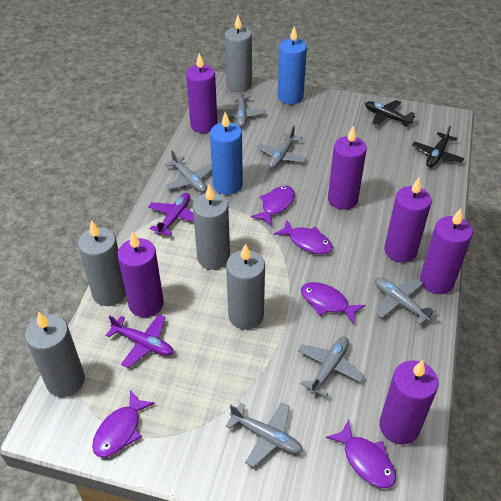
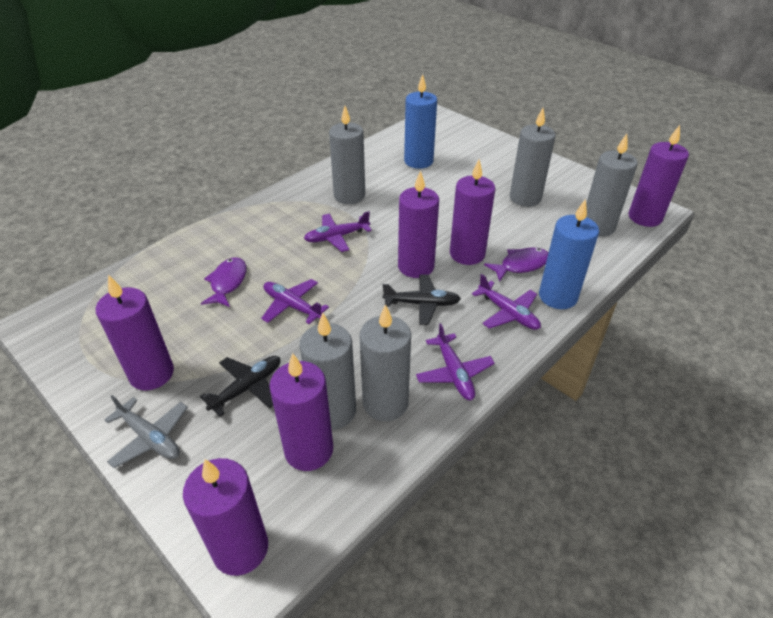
grey plane: [165,150,212,192] [217,85,266,127] [226,402,303,468] [257,126,307,169] [298,337,364,397] [375,277,436,325] = 6 -> [104,395,188,468] = 1
purple fish: [92,390,155,458] [251,186,295,226] [274,220,333,254] [301,282,365,324] [326,420,396,488] = 5 -> [201,257,246,307] [484,248,548,282] = 2
purple plane: [106,314,173,368] [148,193,194,236] = 2 -> [261,279,329,324] [304,211,372,252] [416,323,495,400] [472,274,541,330] = 4

